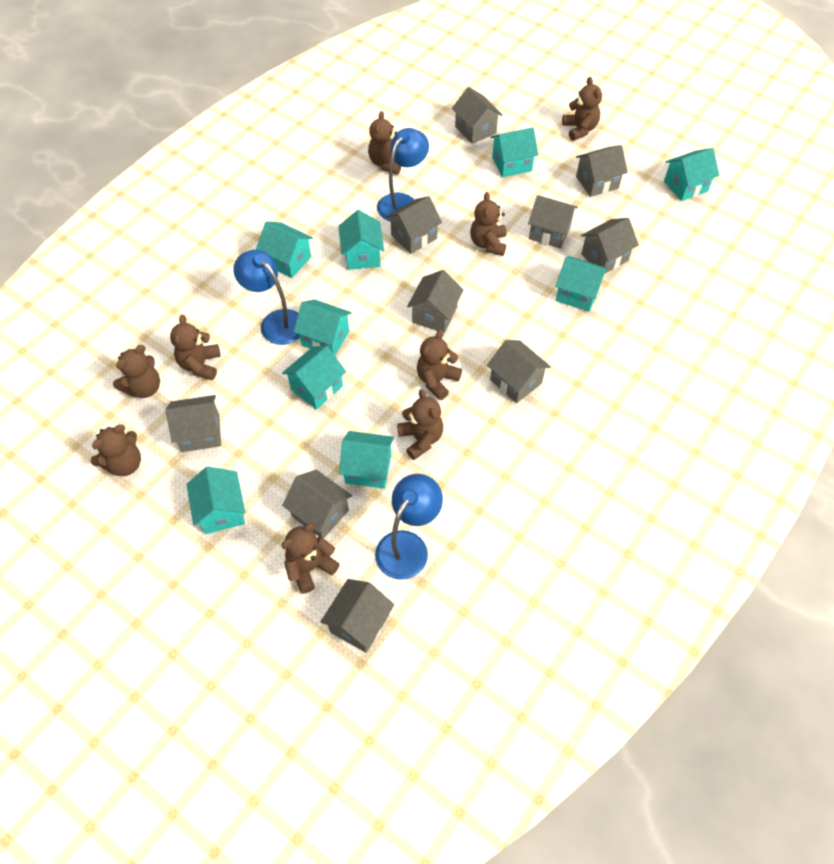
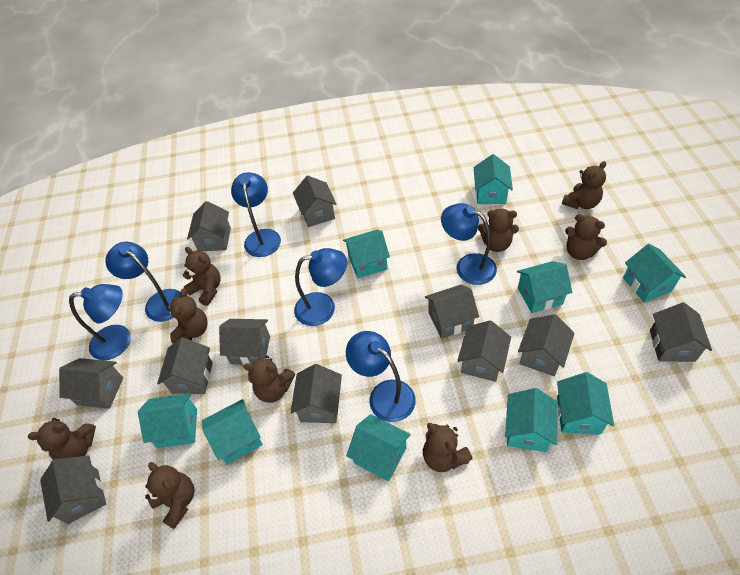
blue lamp: [233,250,300,345] [375,474,443,580] [377,128,429,222] = 3 -> [69,284,131,360] [105,242,181,322] [231,172,281,257] [294,248,347,326] [346,331,416,422] [441,203,497,285] = 6
grey house: [165,395,221,452] [282,470,352,538] [321,579,395,653] [386,196,442,254] [407,270,463,333] [452,87,502,144] [487,340,551,403] [528,195,578,249] [576,145,628,197] [581,218,639,273] = 10 -> [40,455,106,524] [59,358,123,409] [157,338,213,394] [187,201,231,251] [219,319,270,365] [290,364,342,423] [293,176,336,227] [425,285,479,339] [457,320,511,382] [518,314,574,376] [650,302,712,362] = 11

